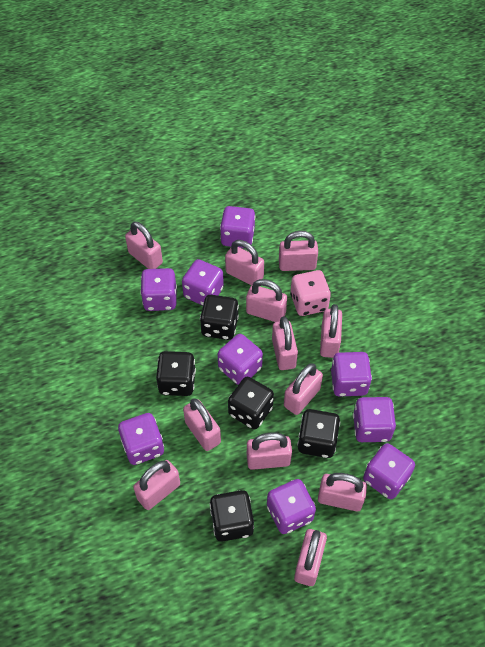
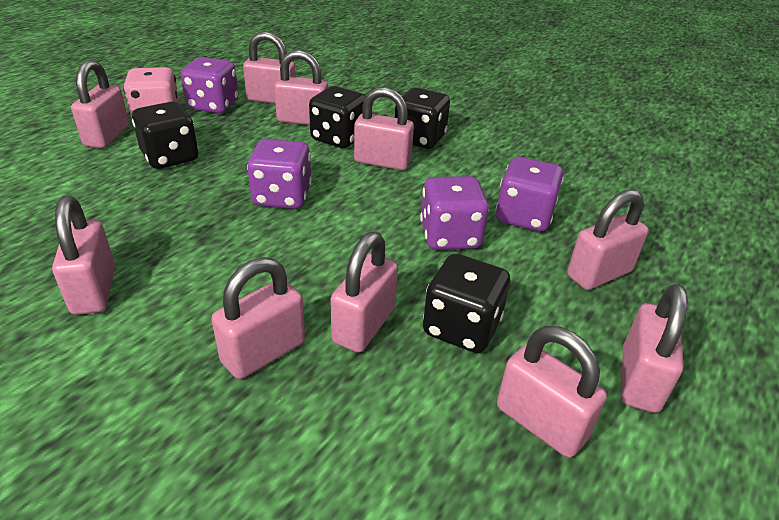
black dice: [156,351,196,396] [200,295,239,340] [210,490,254,542] [228,377,274,429] [297,409,340,458] = 5 -> [132,102,198,169] [309,86,366,148] [395,88,450,149] [423,254,510,353] = 4
pink padlock: [125,221,163,269] [133,460,180,510] [183,398,221,451] [225,240,264,285] [246,279,287,322] [247,433,292,470] [272,316,298,370] [279,231,318,271] [284,363,323,415] [294,529,327,586] [318,473,367,511] [320,304,342,358] = 12 -> [52,196,115,315] [71,60,129,148] [211,257,305,379] [243,31,295,104] [274,50,328,125] [330,232,398,353] [354,87,414,171] [497,326,607,458] [567,190,649,290] [621,284,688,413] = 10
purple dice: [118,413,164,465] [140,268,177,311] [182,259,224,306] [217,334,263,385] [220,206,255,248] [267,479,316,534] [331,352,372,397] [353,397,396,442] [363,443,415,499] = 9 -> [181,57,238,113] [247,139,312,209] [420,176,489,250] [496,157,564,231] = 4

